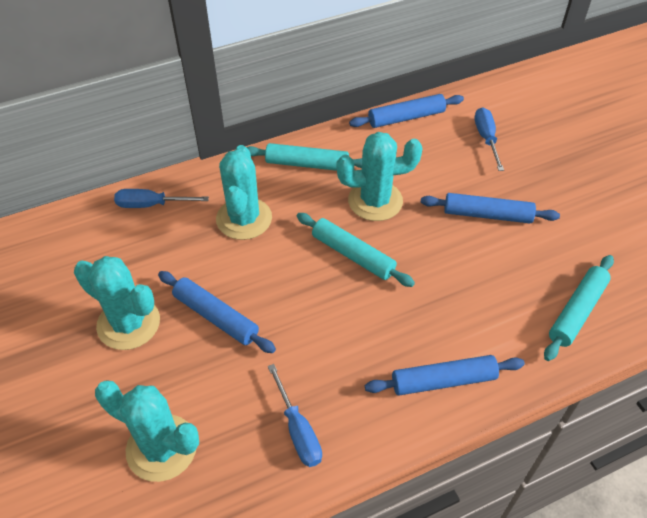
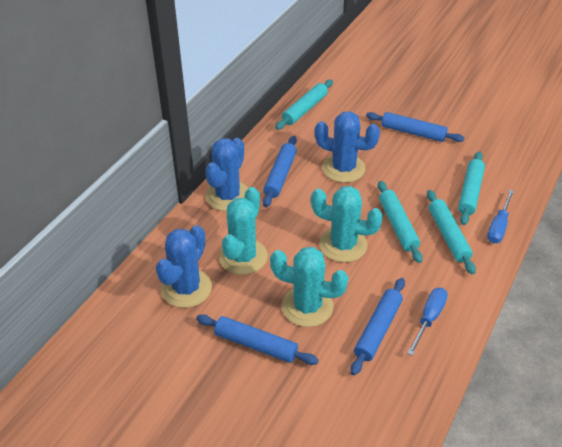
blue cactus: none = 0 -> [156,225,212,308] [205,138,249,211] [315,111,380,183] = 3
blue screwdriver: [114,189,209,208] [268,364,322,467] [475,108,504,171] = 3 -> [407,288,448,356] [487,190,514,244] = 2
turquoise cactus: [74,256,160,350] [95,380,199,482] [216,145,272,240] [337,132,423,221] = 4 -> [219,187,268,275] [270,247,348,327] [311,186,383,263] = 3
turquoise rolling pin: [246,143,362,171] [297,213,415,287] [544,255,614,361] = 3 -> [275,79,333,130] [378,181,423,263] [427,190,476,275] [458,151,485,225] = 4

